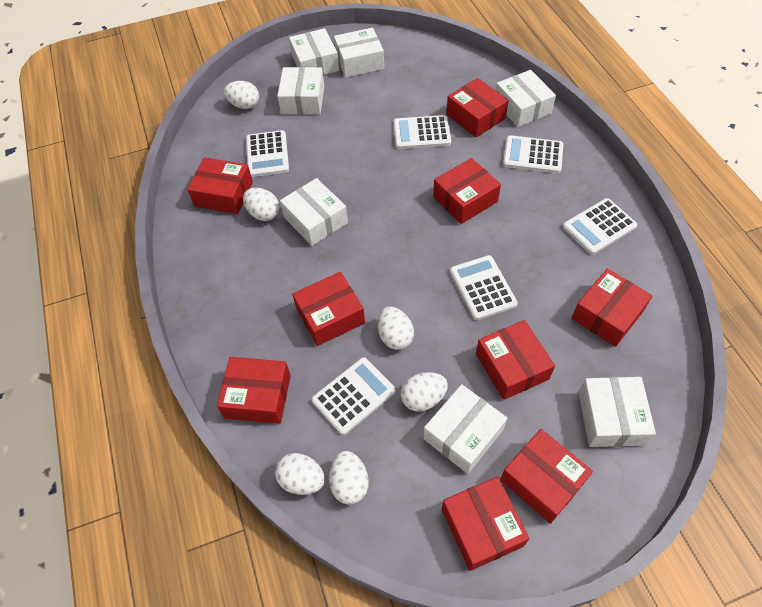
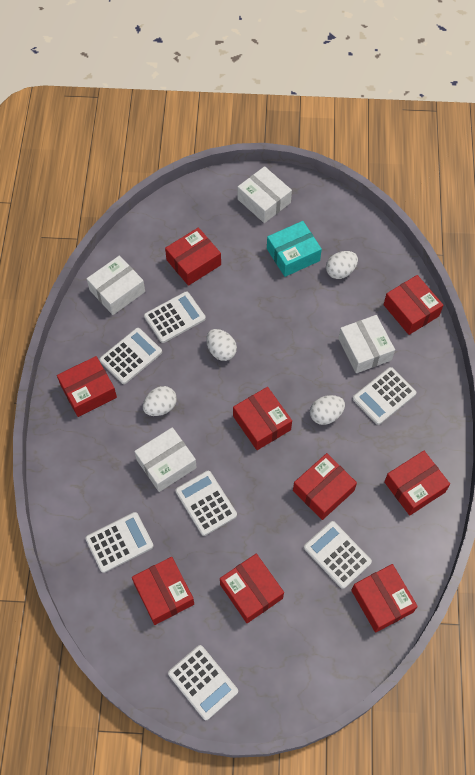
turquoise box: none = 0 -> [267,221,322,277] = 1
white box: [277,67,324,115] [280,178,348,246] [289,28,339,75] [334,28,384,78] [424,384,507,474] [496,70,556,127] [578,377,656,447] = 7 -> [87,255,145,315] [134,427,197,492] [238,166,292,223] [338,315,395,373] = 4
white calculator: [246,130,289,177] [312,357,396,435] [394,115,451,149] [450,255,518,320] [503,135,563,173] [563,198,637,255] = 6 -> [85,512,154,573] [100,328,162,384] [144,291,206,343] [168,645,238,720] [175,471,237,536] [304,521,372,589] [353,367,416,425] = 7
white egg: [224,81,259,109] [243,188,279,221] [275,453,325,495] [329,451,369,504] [378,307,414,350] [401,372,448,412] = 6 -> [143,386,177,416] [206,329,237,361] [310,395,345,425] [326,251,358,279] = 4

